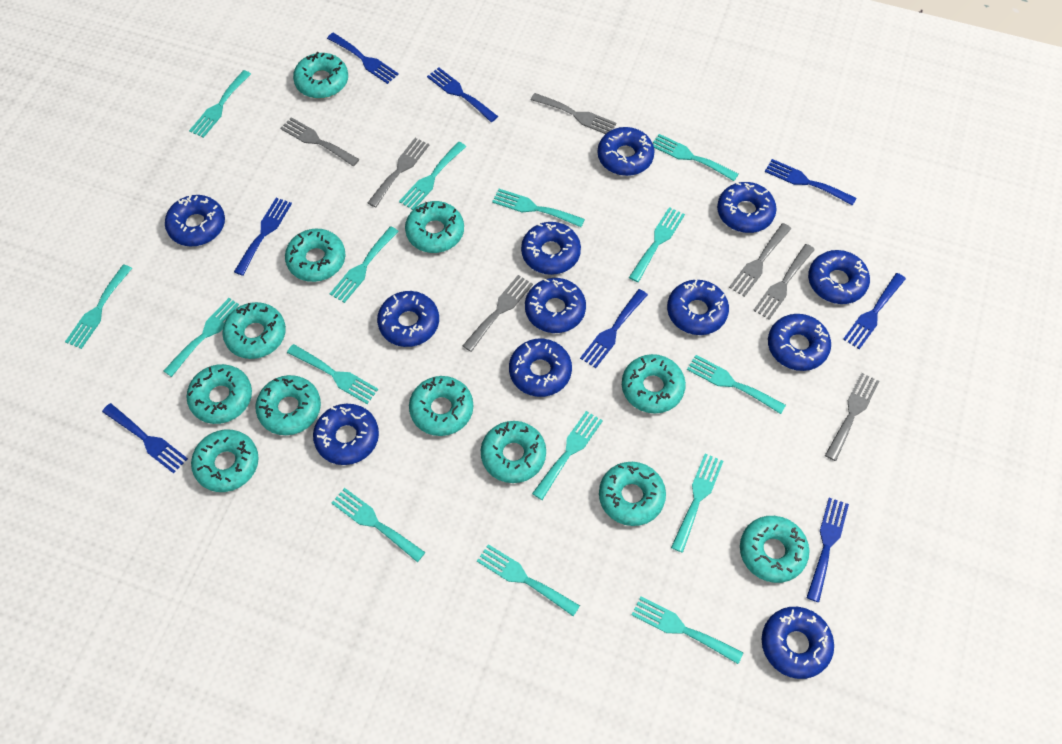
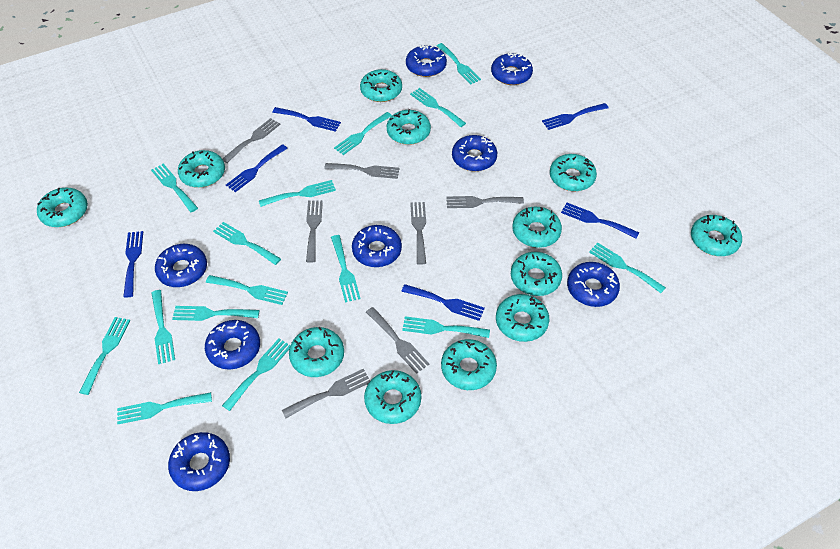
blue donut: [165,195,225,246] [313,404,379,465] [377,291,439,347] [509,339,572,397] [521,222,581,275] [525,278,586,333] [597,127,654,176] [667,280,729,335] [717,182,777,233] [762,607,834,679] [768,314,831,371] [808,250,870,304] = 12 -> [155,244,207,287] [168,432,230,491] [205,320,260,370] [352,225,402,267] [406,44,447,77] [452,135,497,171] [491,53,533,85] [567,262,620,307] = 8
blue fork: [102,403,188,474] [234,198,292,276] [327,33,399,84] [427,68,498,122] [580,289,648,368] [765,159,856,206] [807,498,849,602] [843,273,906,349] = 8 -> [123,231,143,297] [226,144,288,192] [272,107,341,132] [401,284,485,321] [542,103,609,130] [561,203,639,239] = 6

